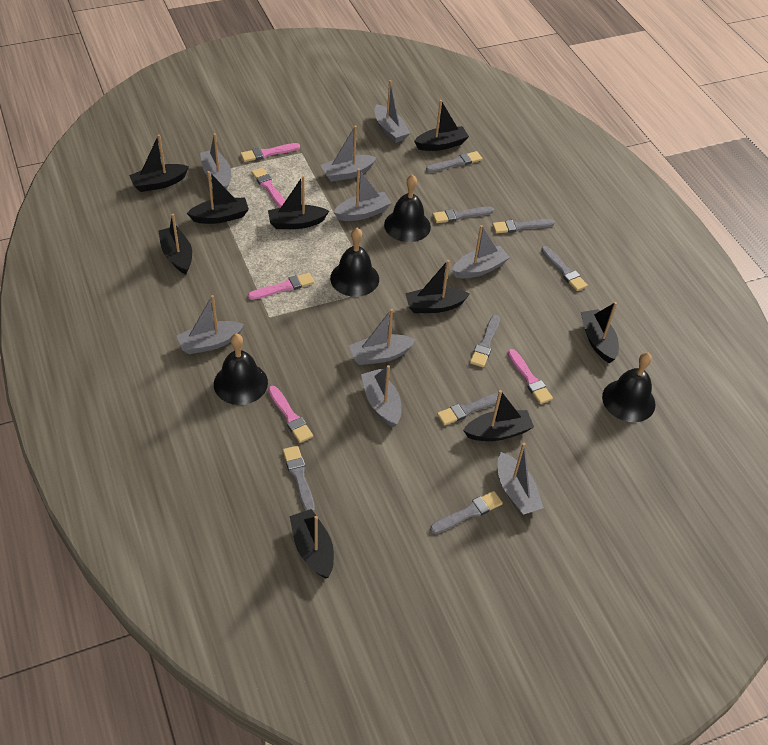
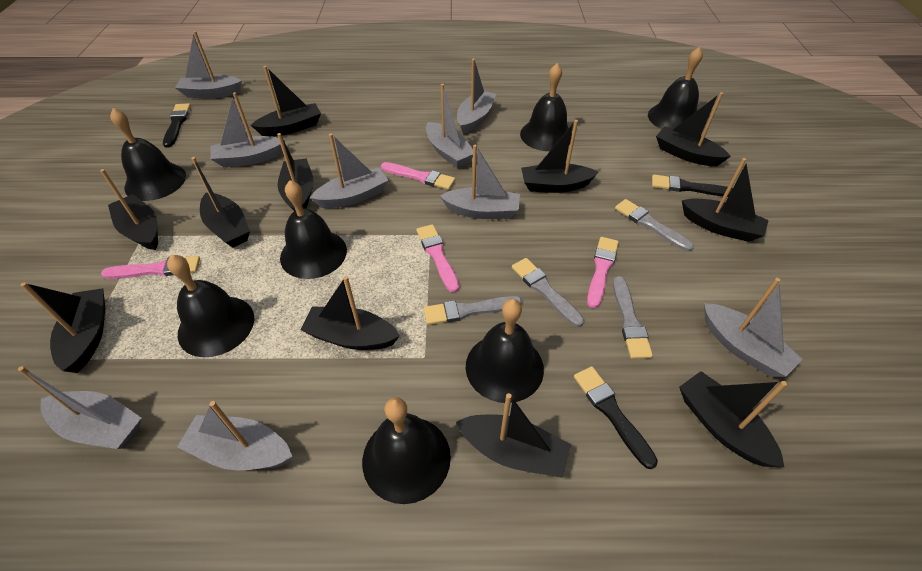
black bell: [214,333,268,405] [330,228,379,297] [384,174,431,242] [602,352,655,422] = 4 -> [110,108,186,201] [167,255,254,357] [280,180,347,279] [362,397,451,504] [466,299,544,403] [520,63,572,151] [648,47,703,129] = 7
black boat: [129,134,189,192] [158,214,192,274] [187,171,249,224] [268,176,329,229] [290,509,334,579] [405,260,470,313] [414,100,469,151] [463,390,534,441] [581,302,619,363] = 9 -> [21,282,105,373] [100,169,158,250] [191,157,250,248] [251,66,321,136] [277,133,314,211] [300,276,400,350] [456,393,571,478] [521,120,598,193] [656,92,731,166] [679,371,787,467] [682,158,769,242] = 11
black brush: none = 0 -> [163,103,191,148] [574,366,658,469] [652,175,733,197] = 3
grey brush: [283,446,315,512] [426,151,483,173] [430,491,503,534] [433,207,494,223] [437,392,504,425] [470,315,500,367] [492,219,555,233] [541,246,588,291] = 8 -> [424,296,522,325] [512,258,584,327] [613,276,653,359] [615,199,694,252] = 4
pink brush: [240,143,300,162] [248,273,314,300] [251,167,285,208] [268,386,313,443] [508,349,553,404] = 5 -> [101,256,200,279] [381,162,455,190] [416,224,459,293] [587,237,619,308] = 4

